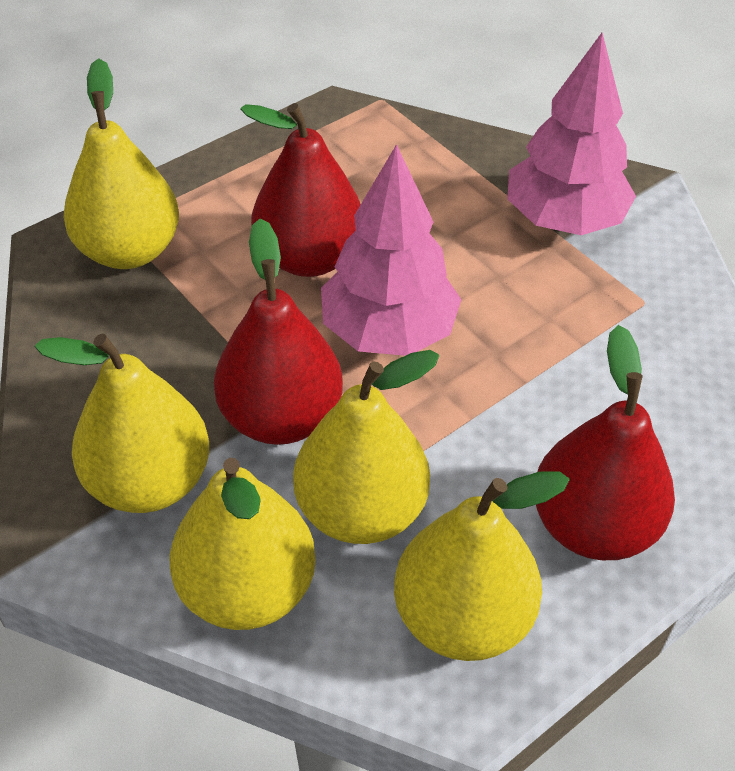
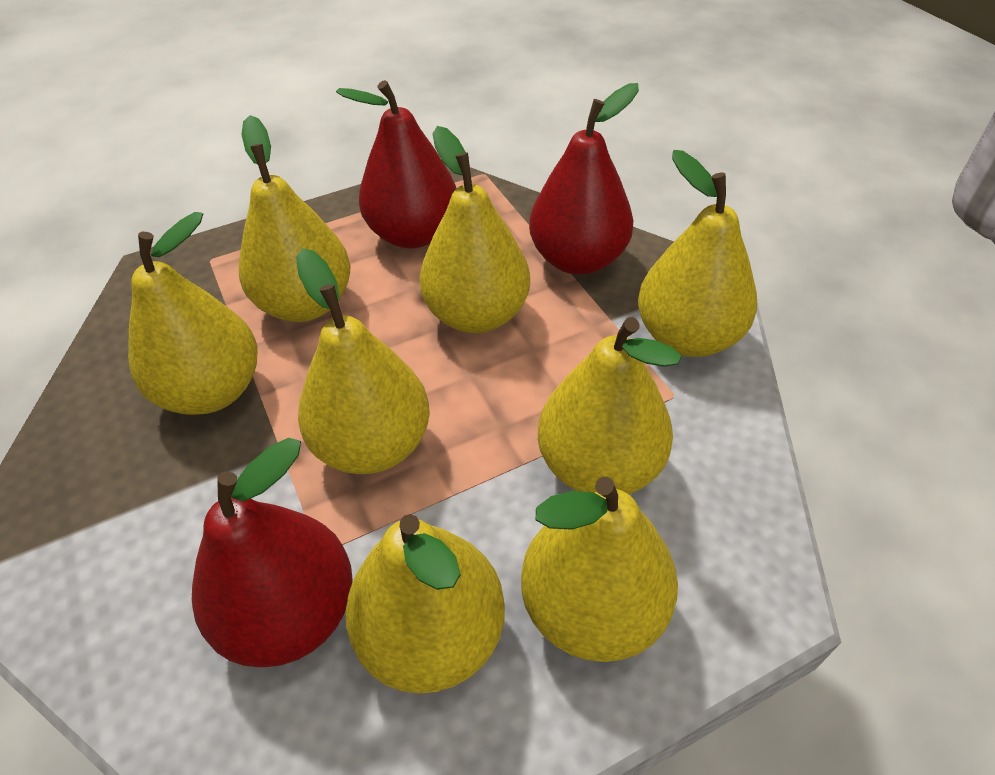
pink tree: [321,144,462,356] [507,33,636,235] = 2 -> none = 0
yellow pear: [35,334,209,513] [64,58,179,269] [170,458,316,630] [293,350,440,544] [394,471,570,661] = 5 -> [128,212,258,415] [239,115,350,322] [296,248,430,474] [345,514,505,694] [419,126,530,333] [521,477,678,662] [538,317,681,494] [638,150,757,357] = 8

